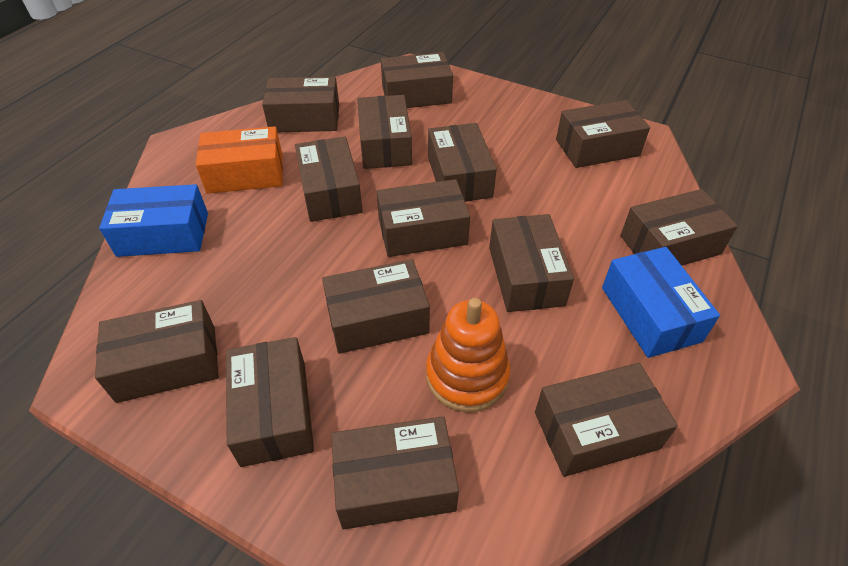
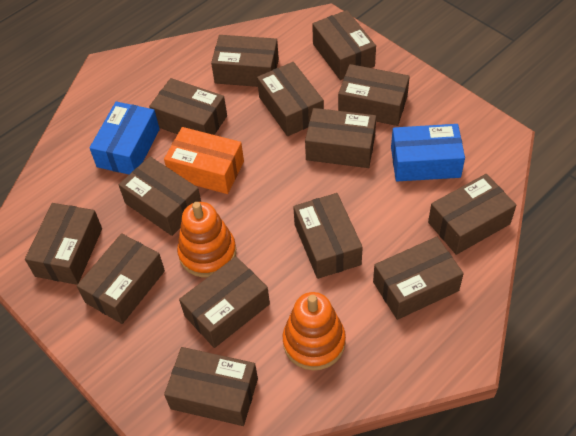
orange stacking toy: [426,298,510,412] = 1 -> [177,202,236,277] [283,292,346,371] = 2

